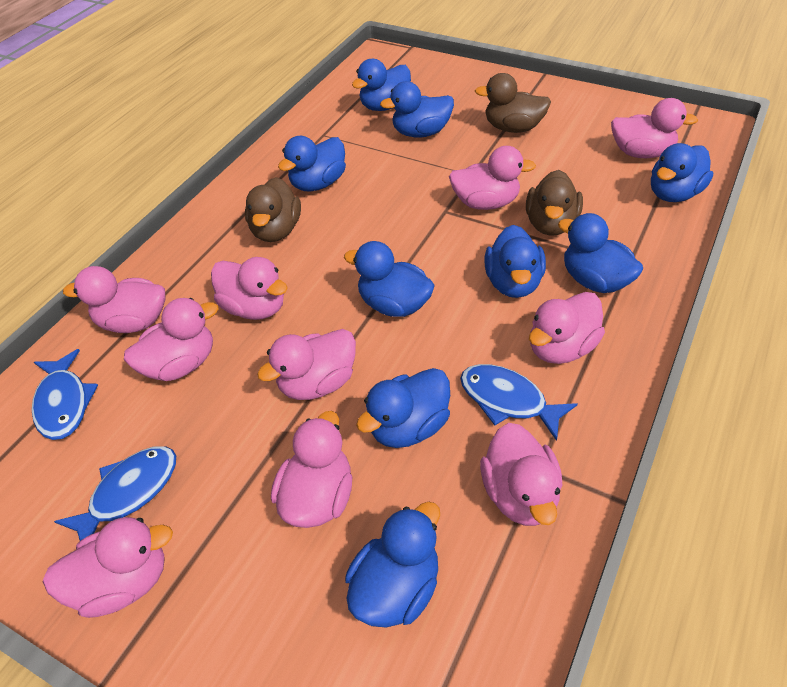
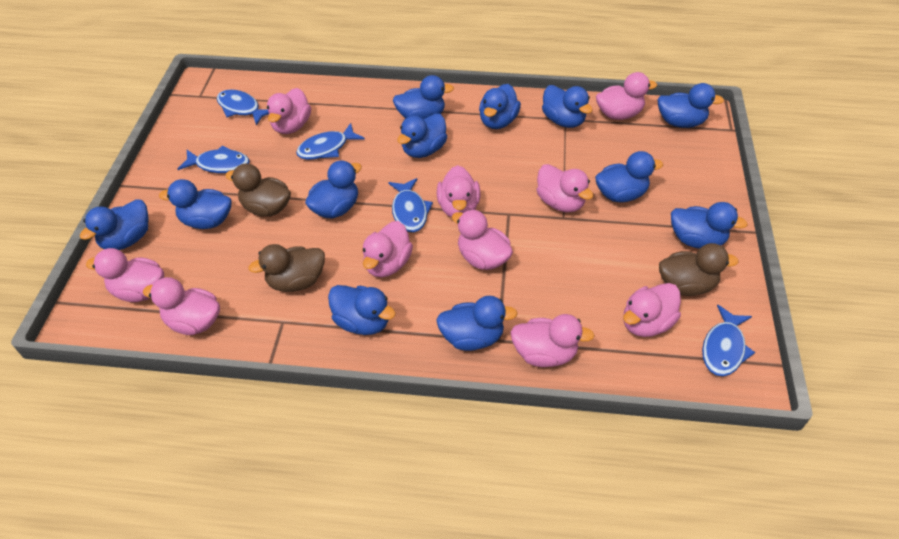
blue duck: [278,136,346,191] [344,241,435,317] [345,502,440,628] [352,59,411,111] [356,368,450,448] [380,81,454,138] [484,225,546,298] [558,213,643,293] [651,143,713,202] = 9 -> [80,199,149,250] [159,179,231,229] [305,161,362,218] [328,285,396,335] [393,75,454,119] [397,113,447,158] [436,296,518,351] [479,84,521,129] [542,85,593,128] [595,151,663,202] [658,83,724,128] [671,202,748,249] = 12
blue fish: [32,349,98,440] [54,446,176,541] [460,364,577,441] = 3 -> [177,145,249,173] [217,89,269,125] [296,123,365,160] [388,178,433,232] [702,304,755,376] = 5

